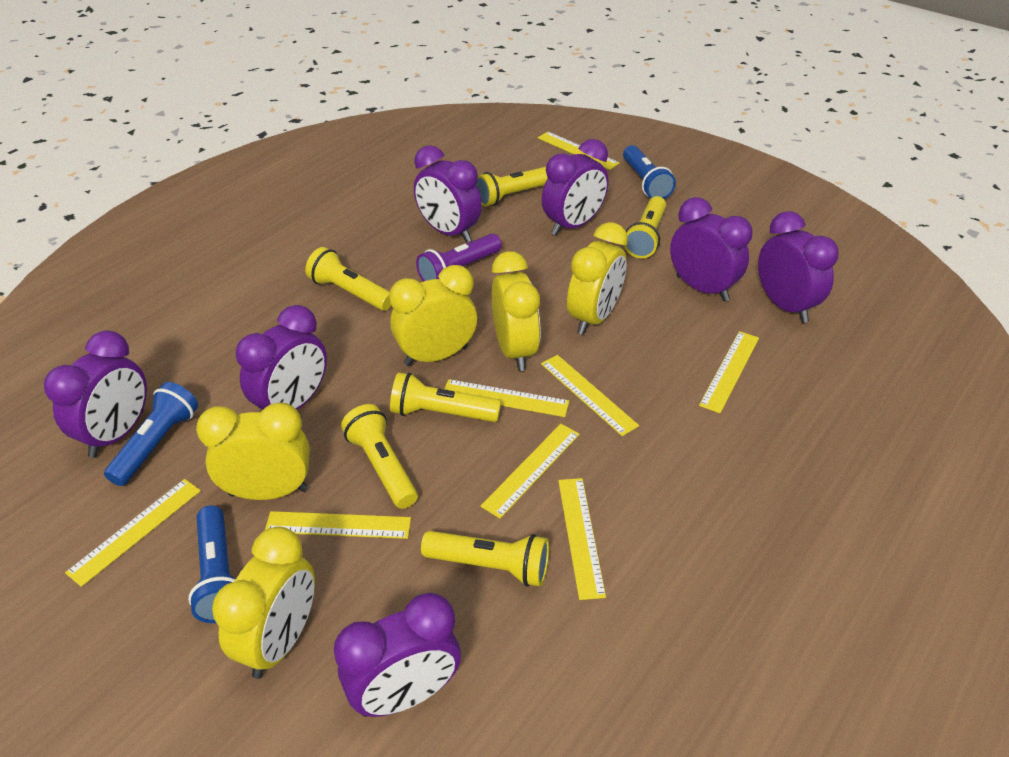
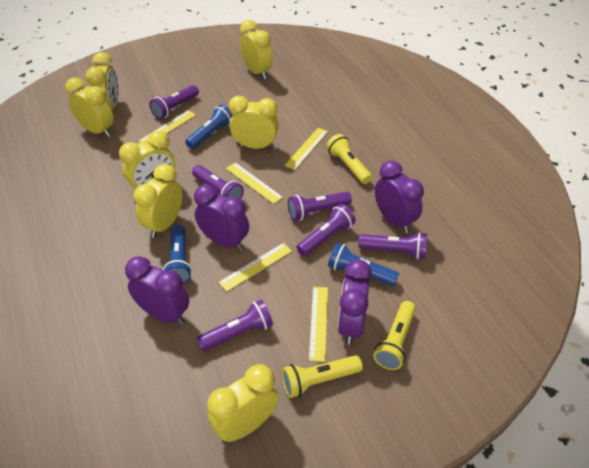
purple clock: [44,331,147,458] [236,305,327,410] [334,593,461,717] [414,145,482,243] [542,139,608,236] [670,197,753,302] [758,211,838,323] = 7 -> [125,256,189,325] [194,185,249,251] [338,259,372,345] [375,161,424,233] = 4
purple flashlight: [416,234,502,282] = 1 -> [149,85,199,119] [192,165,244,199] [196,300,273,351] [288,191,352,221] [297,204,356,256] [358,232,427,260] = 6
yellow clock: [196,402,310,500] [212,527,315,679] [389,265,477,366] [492,251,541,371] [567,222,628,335] = 5 -> [65,77,114,137] [86,52,119,110] [119,131,175,189] [133,164,183,238] [207,364,279,442] [229,96,279,149] [240,20,273,79] = 7
yellow flashlight: [305,247,391,311] [341,404,418,509] [390,372,501,422] [421,531,549,587] [476,167,548,207] [624,196,666,258] = 6 -> [282,355,363,398] [326,134,372,184] [373,301,416,370] = 3
yellow ruler: [65,479,201,587] [265,511,411,539] [444,379,569,417] [481,424,580,519] [538,131,620,170] [541,355,639,436] [558,478,606,600] [699,331,759,413] = 8 -> [139,110,196,142] [218,243,292,292] [226,162,283,204] [285,128,328,170] [309,287,328,362] = 5

